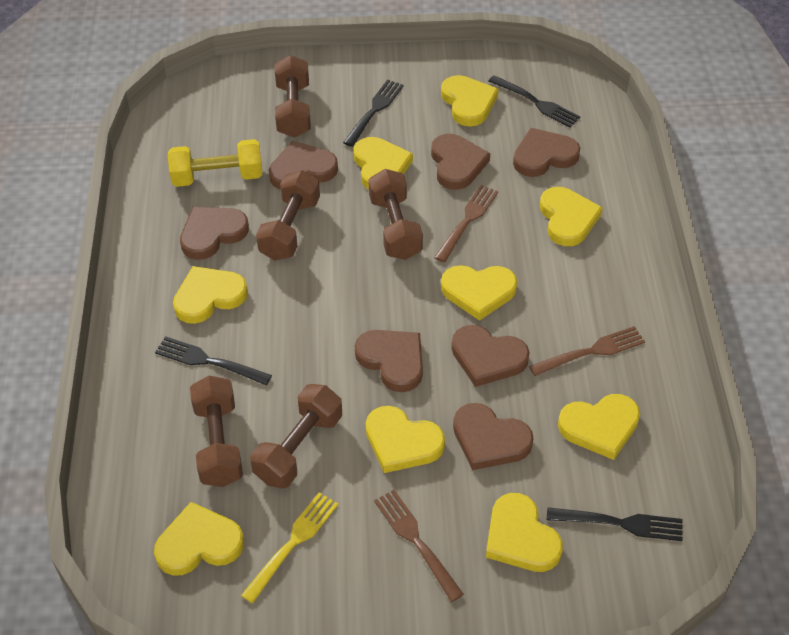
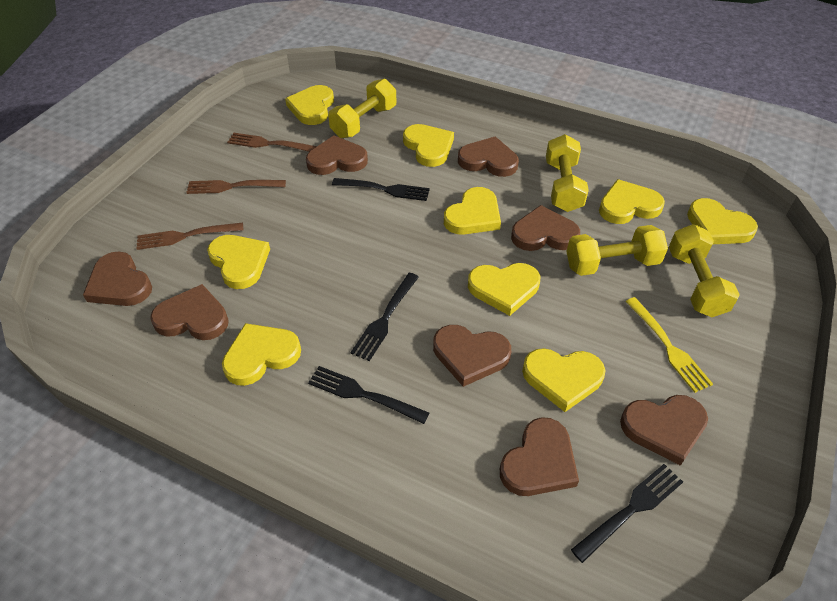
brown dumbbell: [190,376,243,487] [251,384,342,489] [256,170,320,261] [275,55,311,138] [369,169,423,260] = 5 -> none = 0
brown heart: [180,207,249,260] [269,141,338,190] [355,330,423,392] [431,134,490,190] [452,325,529,387] [453,403,534,470] [513,128,580,177] = 7 -> [83,252,152,306] [150,284,229,340] [306,136,368,175] [433,325,511,387] [458,136,519,177] [500,417,579,496] [511,205,580,251] [620,395,708,466] = 8
yellow dumbbell: [168,139,263,187] = 1 -> [328,79,396,138] [546,134,589,212] [566,225,668,276] [669,224,740,317] = 4

